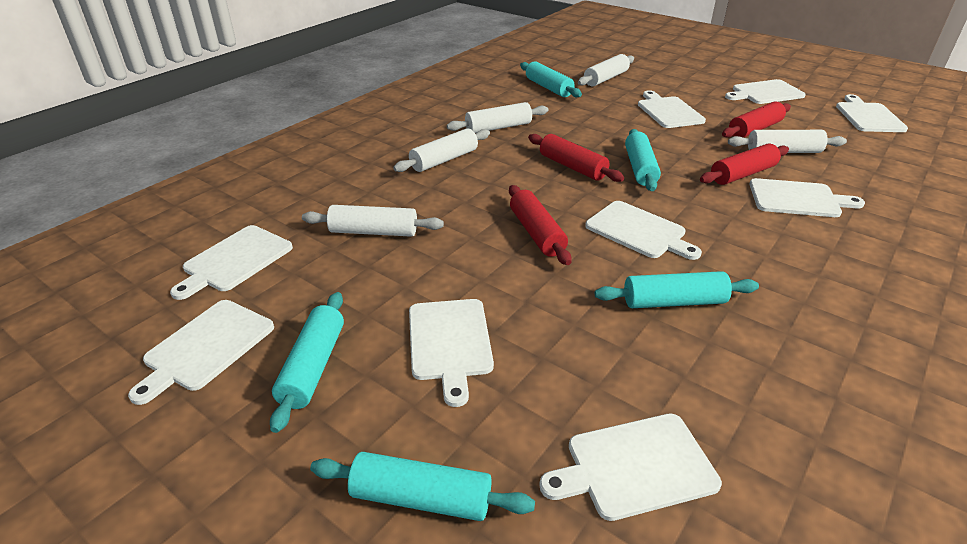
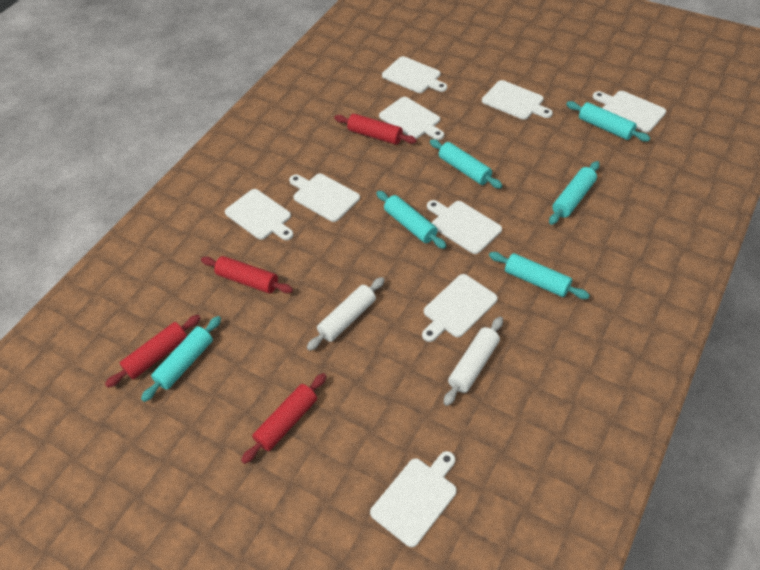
turquoise rolling pin: [270,292,344,433] [310,452,535,521] [520,61,582,97] [595,271,759,308] [625,129,661,191] = 5 -> [141,316,221,402] [376,191,447,249] [430,139,503,189] [489,252,590,299] [549,161,599,225] [566,101,650,142] = 6
white rolling pin: [302,205,444,237] [393,128,490,172] [447,102,549,133] [578,54,634,86] [728,130,847,153] = 5 -> [307,277,385,351] [444,316,503,406] = 2

